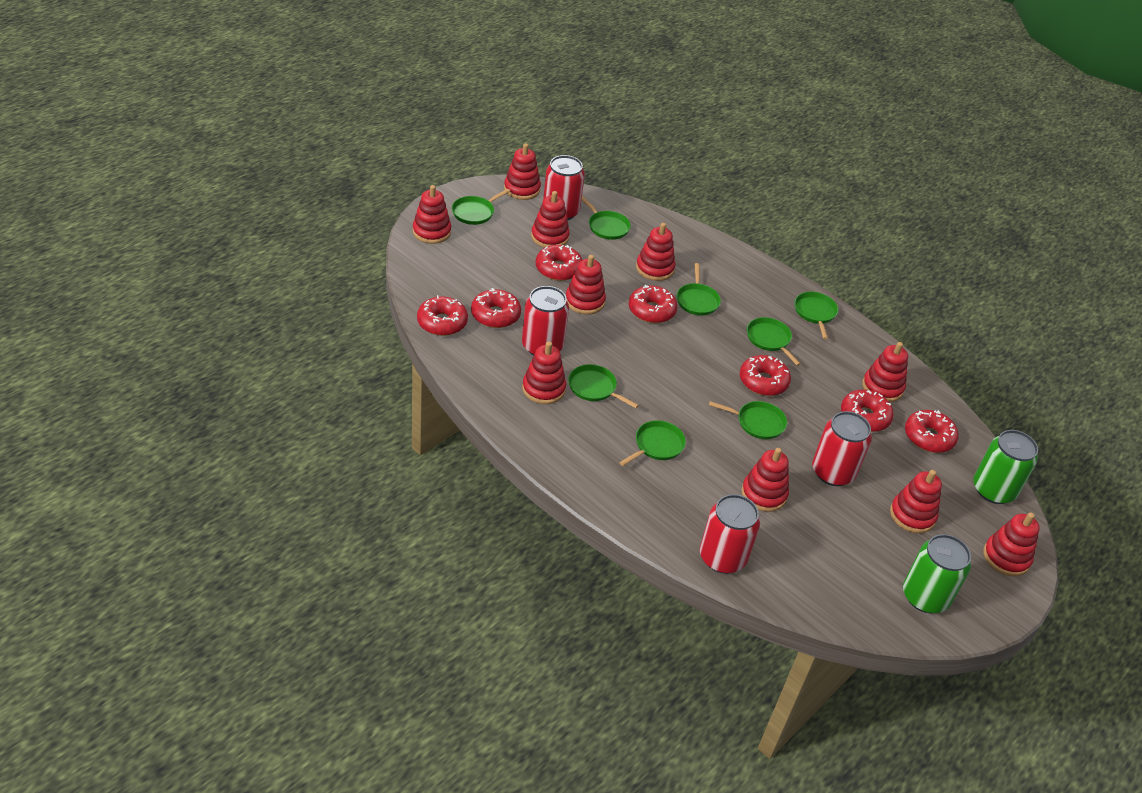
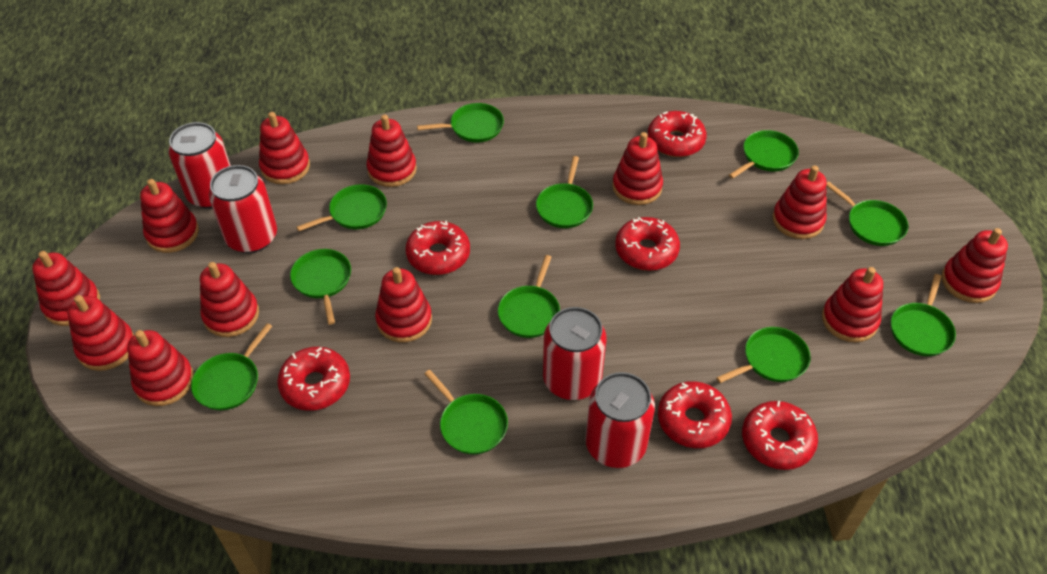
green can: [903,534,971,613] [973,430,1038,504] = 2 -> none = 0
green pan: [452,189,510,225] [568,364,639,408] [581,196,631,240] [619,420,686,466] [677,263,721,316] [709,401,787,439] [747,317,801,366] [794,292,838,339] = 8 -> [191,323,272,410] [290,249,351,325] [297,184,387,231] [417,103,504,142] [424,370,508,455] [498,255,560,338] [536,156,593,228] [716,327,811,383] [729,130,799,179] [826,181,908,246] [891,274,956,356] = 11
red donut: [417,295,468,336] [471,288,521,328] [536,245,582,281] [629,285,678,323] [740,355,791,396] [841,390,894,432] [905,410,959,453] = 7 -> [277,347,350,411] [405,221,470,275] [615,217,680,271] [648,111,707,157] [658,381,732,448] [742,401,818,470] = 6
red stacking toy: [413,185,451,244] [504,144,541,200] [522,342,566,404] [531,191,570,248] [566,255,606,315] [636,223,675,281] [742,448,789,512] [862,342,908,402] [890,470,942,533] [983,513,1040,576] = 10 -> [32,251,100,326] [67,295,134,371] [127,330,194,406] [140,179,199,253] [200,262,259,337] [259,112,310,184] [366,114,417,187] [375,267,432,342] [612,132,663,205] [773,165,826,239] [822,267,883,342] [942,228,1008,303] = 12

